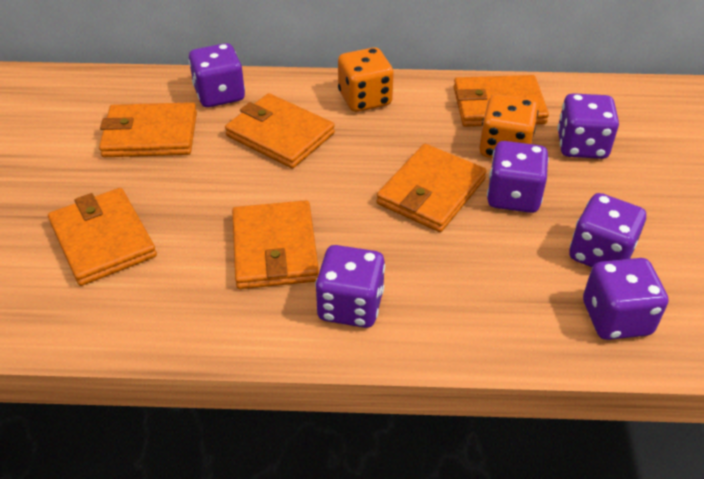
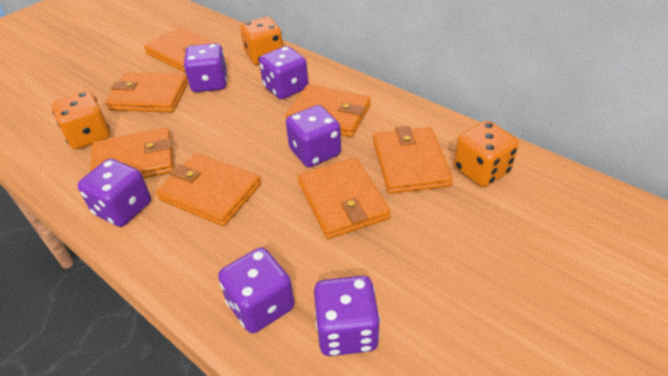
orange dice: [338,47,394,112] [479,94,538,158] = 2 -> [52,91,110,150] [240,17,283,65] [454,121,519,187] = 3
orange wallet: [48,188,157,286] [99,102,197,157] [225,93,335,169] [232,200,319,289] [376,144,487,232] [454,75,549,127] = 6 -> [90,127,174,179] [106,72,188,113] [144,27,215,72] [156,153,261,226] [285,84,371,137] [298,157,391,239] [373,126,453,194] = 7

